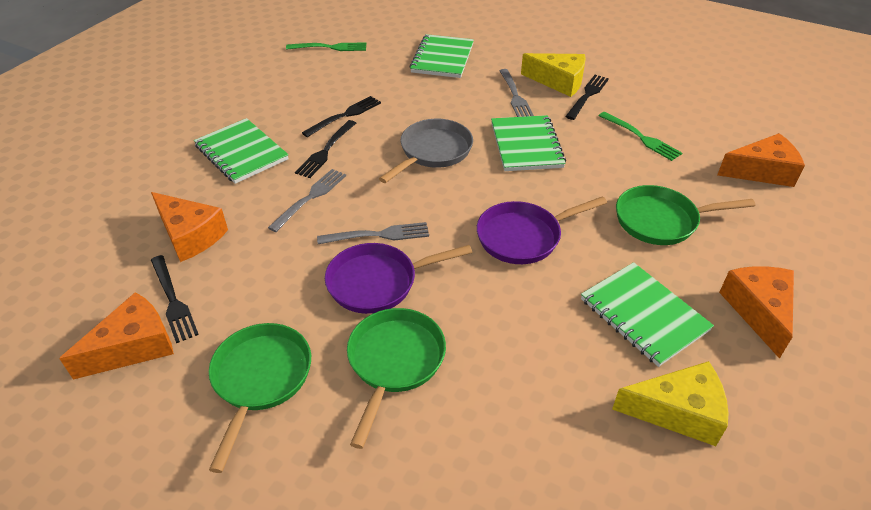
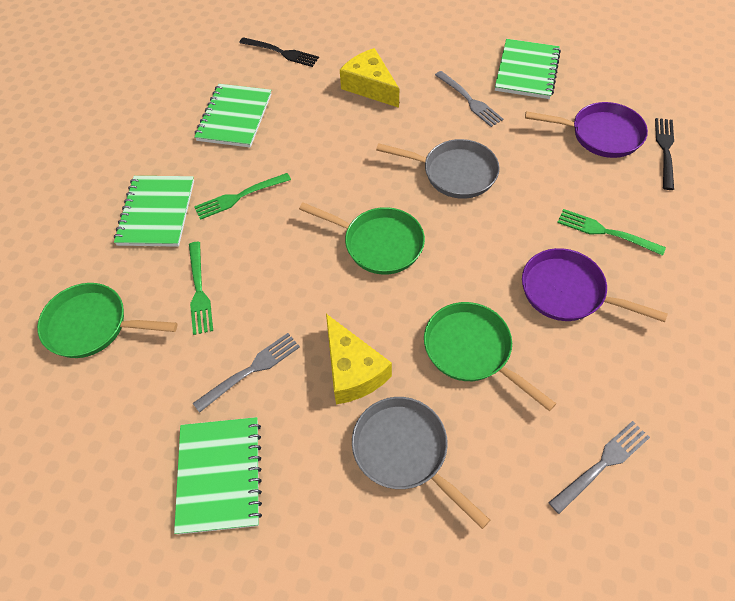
black fork: [151,255,199,343] [295,120,356,178] [302,96,381,137] [565,75,609,120] = 4 -> [239,37,319,67] [655,118,674,190] = 2
green fork: [286,42,366,51] [599,112,682,161] = 2 -> [189,242,213,335] [194,173,291,220] [557,209,666,256] = 3
grey pan: [379,119,473,183] = 1 -> [352,397,490,529] [376,139,500,199] = 2
orange cheese: [59,292,174,380] [151,192,228,262] [717,133,805,187] [719,266,794,359] = 4 -> none = 0

